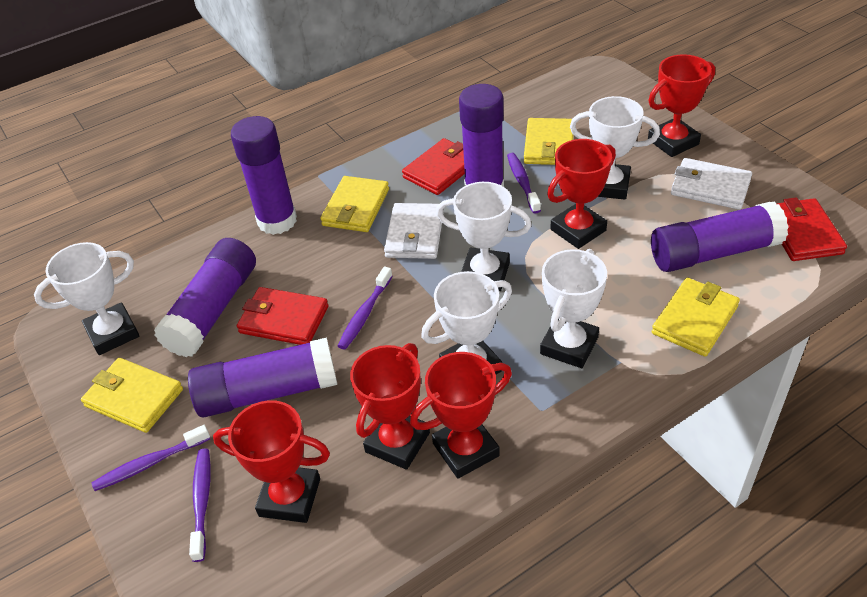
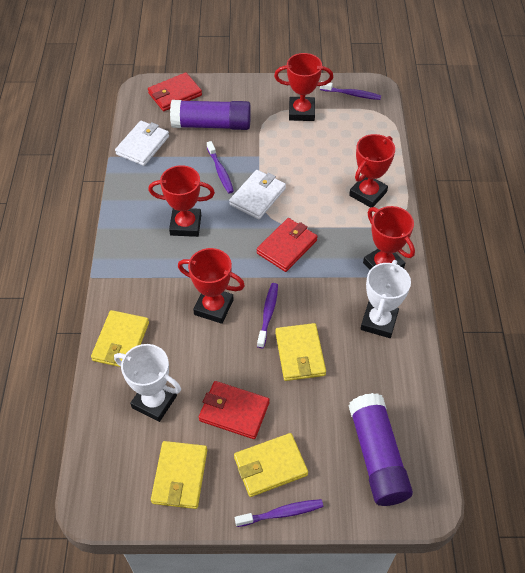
purple glue stick: [154,238,256,357] [188,337,337,418] [231,116,297,235] [459,84,504,187] [651,201,789,272] = 5 -> [170,100,251,130] [349,393,413,506] = 2
white trophy: [34,242,139,355] [421,271,512,374] [436,182,531,291] [540,249,607,368] [570,96,660,200] = 5 -> [114,344,181,422] [360,260,411,338] = 2

